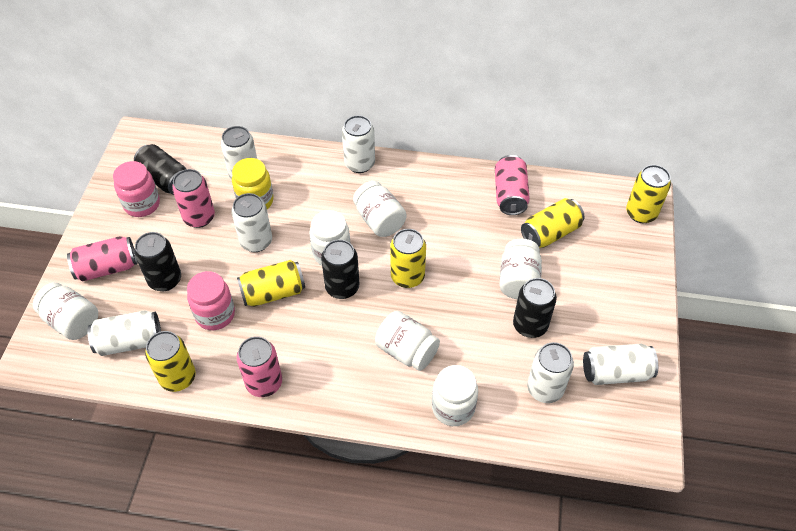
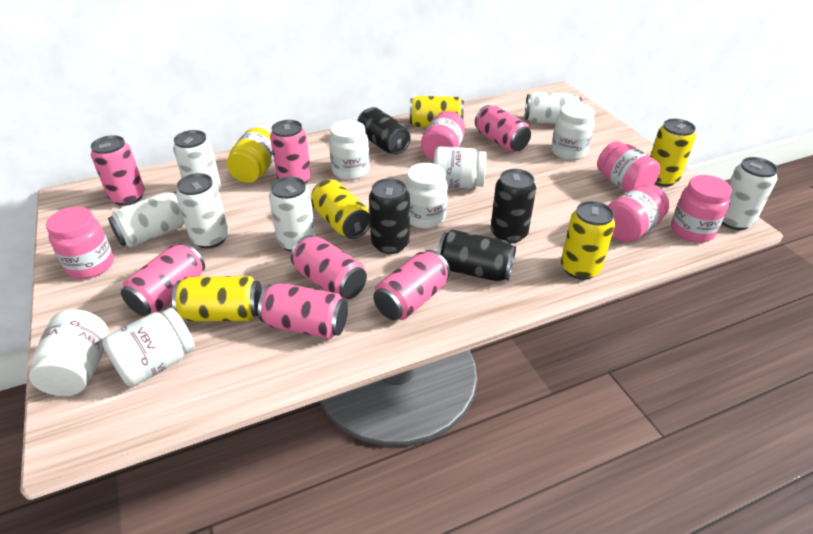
pink can: [67,236,138,282] [172,169,215,228] [237,336,282,397] [495,155,530,215] = 4 -> [91,135,145,206] [121,243,205,316] [258,283,348,339] [270,120,311,183] [291,235,367,299] [373,250,450,320] [475,105,531,152] = 7
pink jar: [113,161,160,217] [187,271,235,330] = 2 -> [46,207,114,279] [421,111,465,161] [597,141,660,192] [608,184,669,242] [671,175,732,243] = 5

